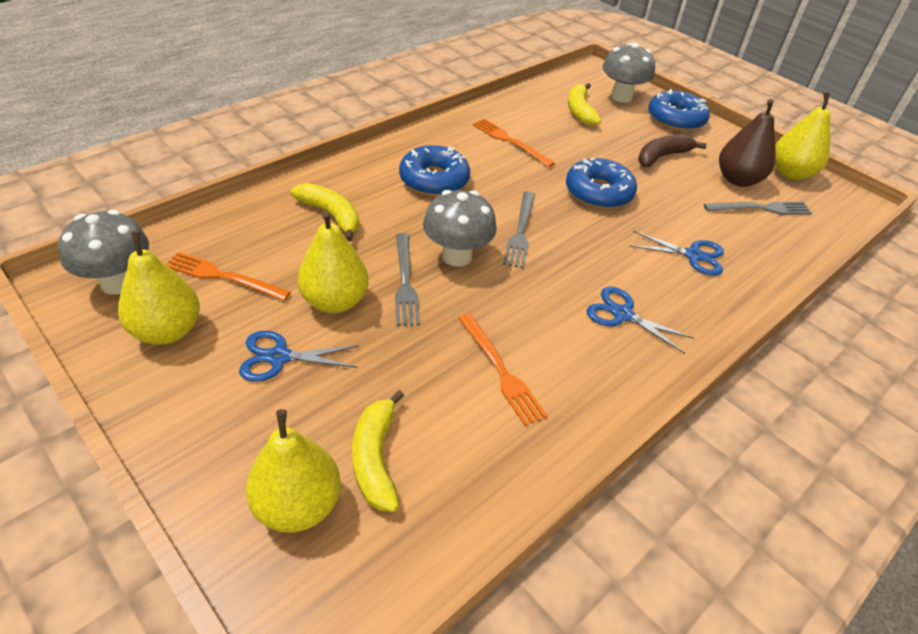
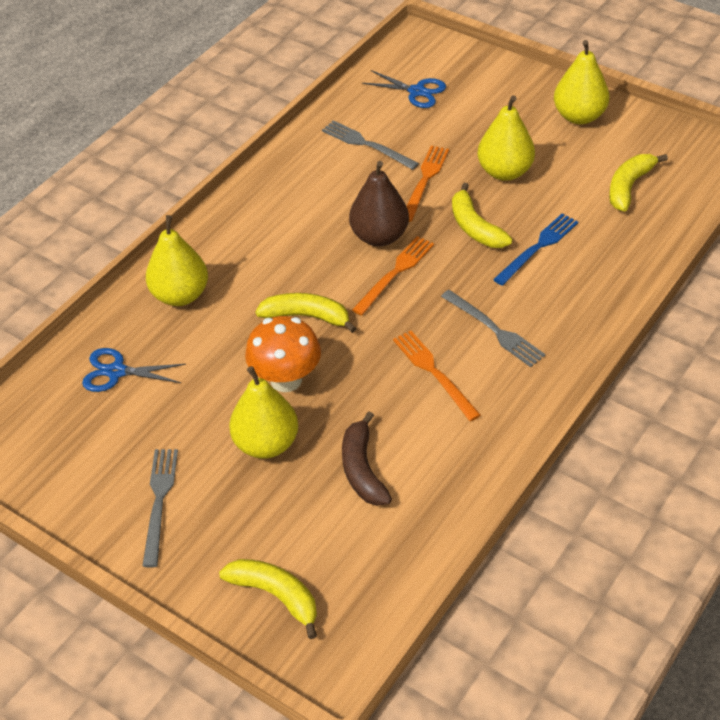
blue donut: [399,145,470,196] [566,158,637,209] [648,89,710,131] = 3 -> none = 0
blue fork: none = 0 -> [493,213,578,286] = 1
blue scissors: [239,331,359,382] [587,287,694,354] [630,231,724,276] = 3 -> [82,348,186,392] [362,70,446,108] = 2
grey mushroom: [58,210,149,295] [423,190,497,267] [602,43,655,103] = 3 -> none = 0
orange mushroom: none = 0 -> [245,316,321,392] = 1
yellow banana: [291,183,359,241] [352,390,404,512] [568,83,601,126] = 3 -> [219,559,317,639] [255,293,357,333] [452,183,512,248] [609,154,668,212] = 4

